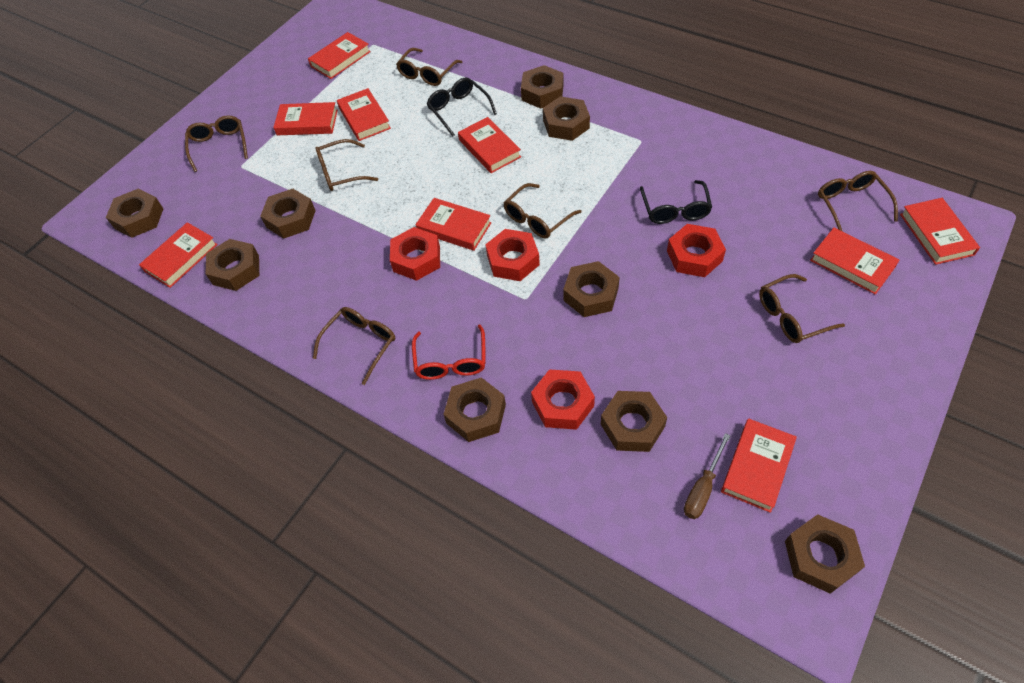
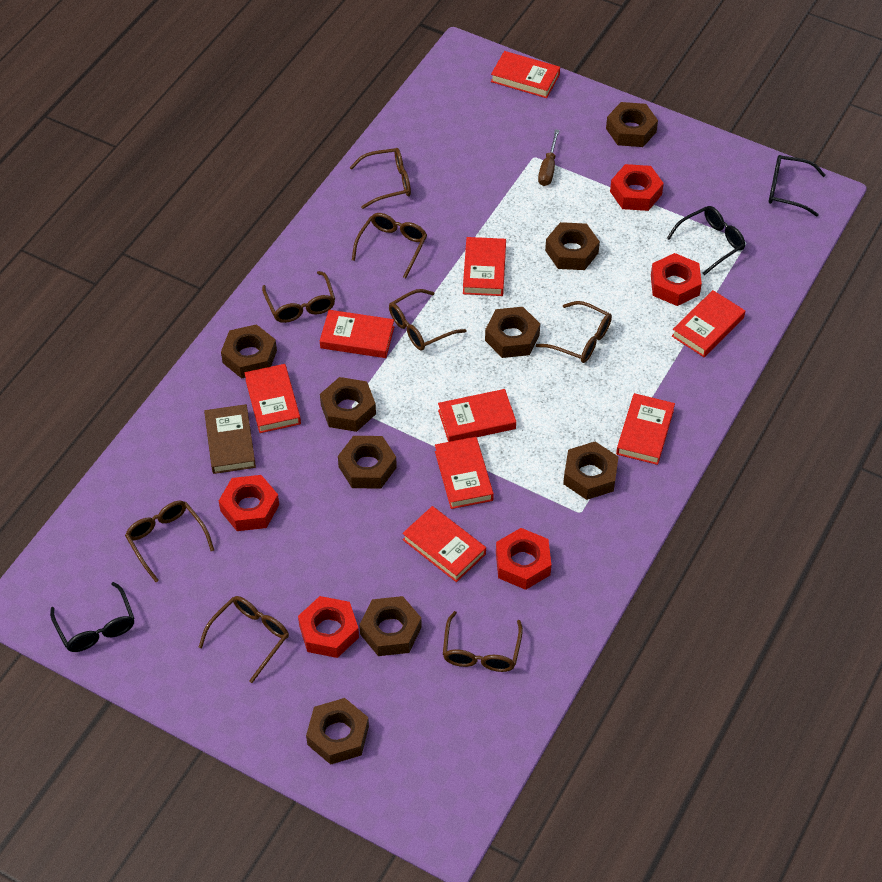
black glasses: [427,78,497,137] [640,180,712,224] = 2 -> [50,582,134,652] [667,206,745,275] [769,155,826,217] = 3
brown book: none = 0 -> [204,404,256,474] = 1
brown glasses: [185,115,248,172] [313,307,396,385] [315,139,378,191] [396,48,462,86] [504,183,582,239] [759,274,845,343] [818,171,898,231] = 7 -> [125,501,214,582] [199,596,289,683] [262,271,335,323] [349,148,411,209] [352,213,427,278] [389,289,466,351] [443,611,523,672] [536,301,612,363] = 8
red glasses: [412,325,486,380] = 1 -> none = 0
red nut: [390,227,440,281] [485,229,540,281] [531,369,595,430] [667,224,726,277] = 4 -> [219,475,279,531] [298,596,359,658] [496,528,551,590] [610,164,664,211] [651,253,702,306] = 5

